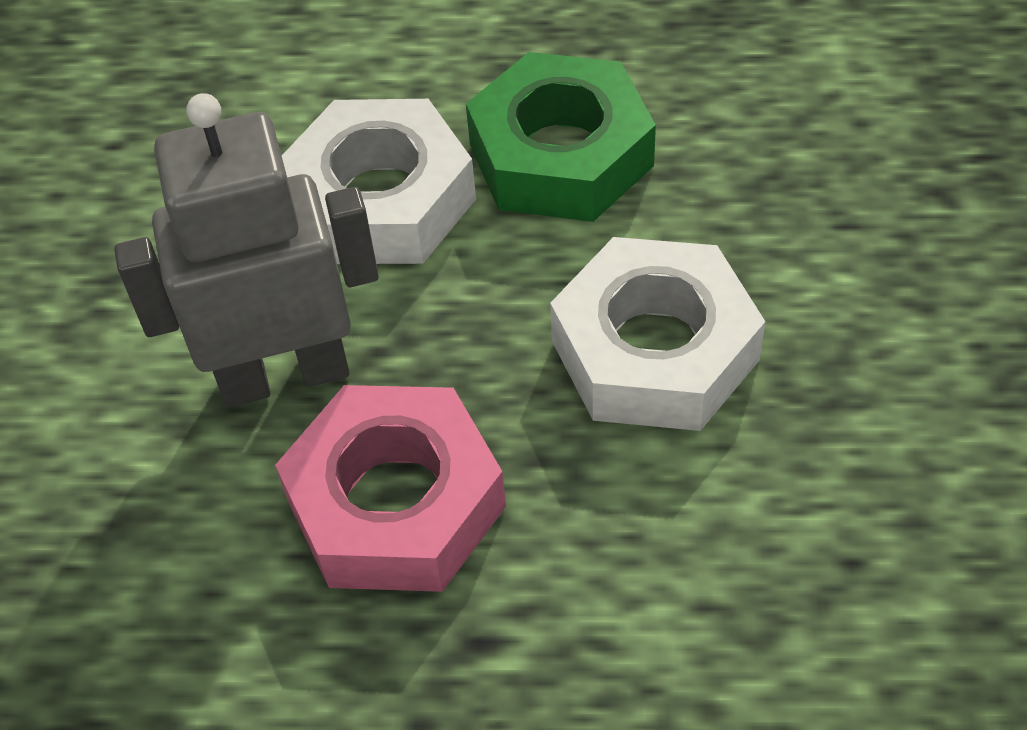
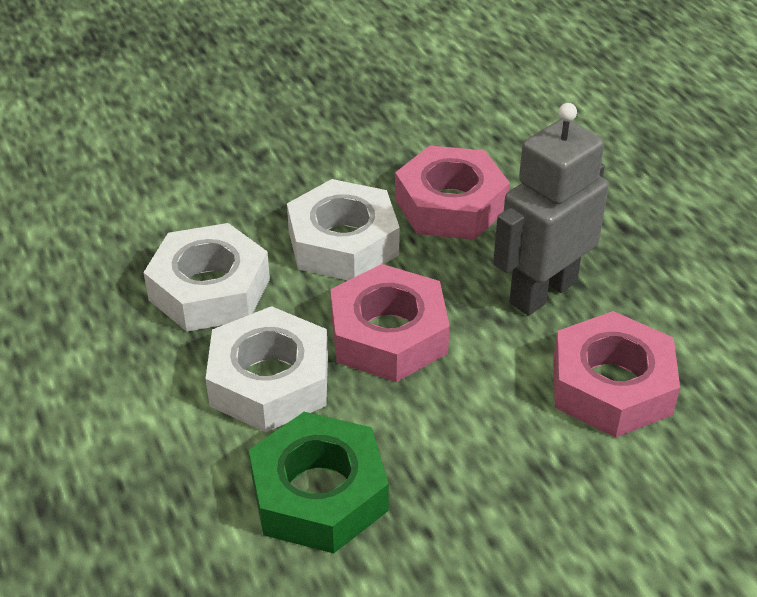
pink nut: [275,385,506,592] = 1 -> [330,264,450,382] [395,145,510,240] [553,311,680,438] = 3
white nut: [282,99,476,264] [550,237,766,431] = 2 -> [143,223,270,332] [206,306,328,432] [287,179,400,280] = 3

